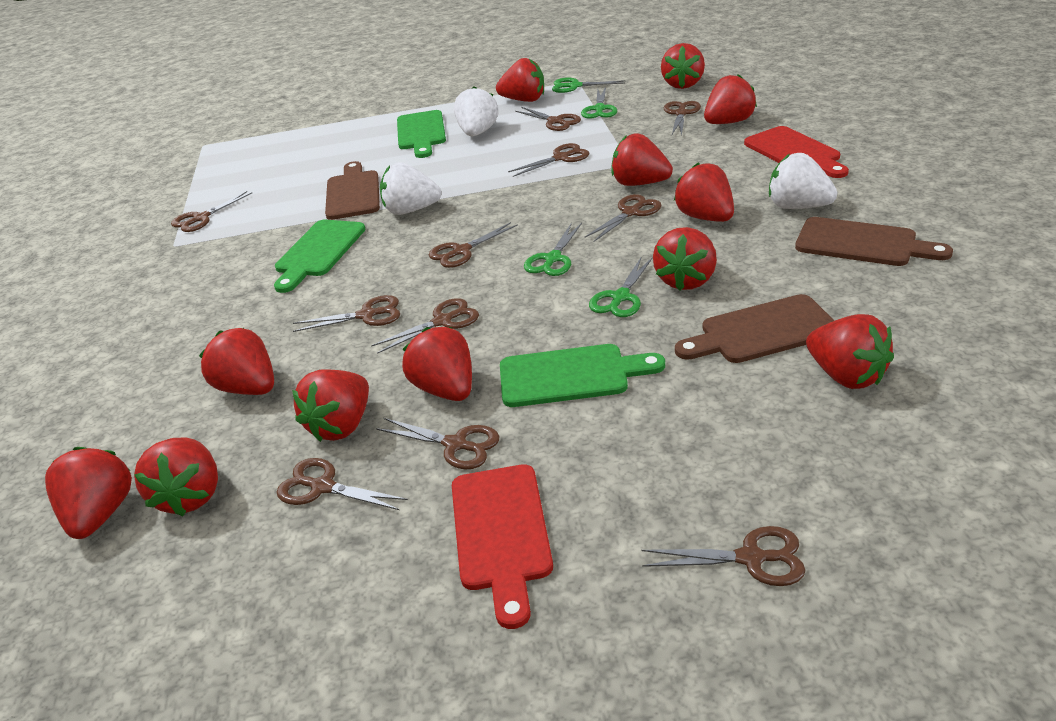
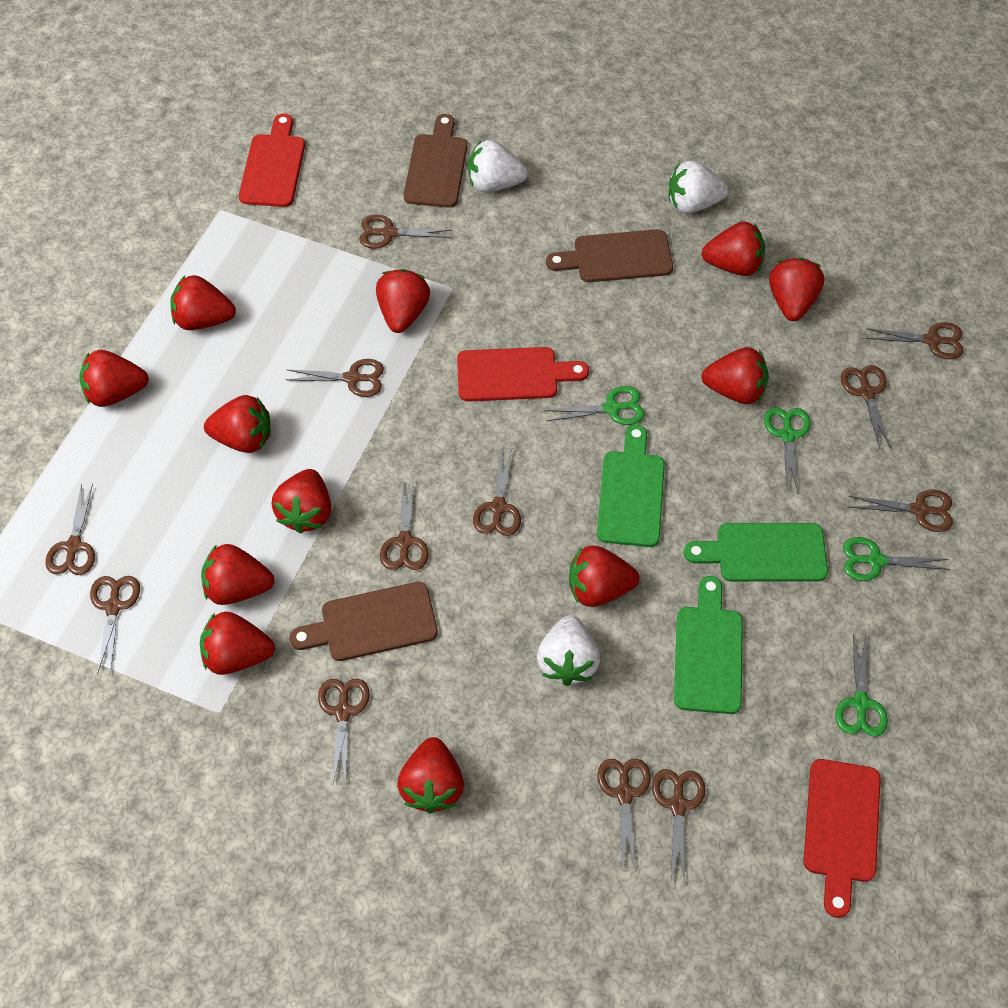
brown scissors: [171,191,252,232] [276,458,408,510] [293,295,400,332] [371,298,479,354] [376,418,500,470] [429,222,518,268] [508,143,590,177] [515,107,581,131] [585,194,662,242] [641,526,805,586] [664,101,701,136] = 11 -> [45,484,95,575] [90,576,140,675] [286,359,384,397] [318,678,370,782] [359,215,451,249] [380,480,429,570] [473,449,521,536] [597,758,651,872] [652,769,706,883] [841,365,891,449] [849,490,953,532] [866,322,963,359] = 12
red cutting board: [452,464,553,629] [744,126,849,178] = 2 -> [239,113,305,207] [457,347,589,402] [803,759,881,918] = 3

